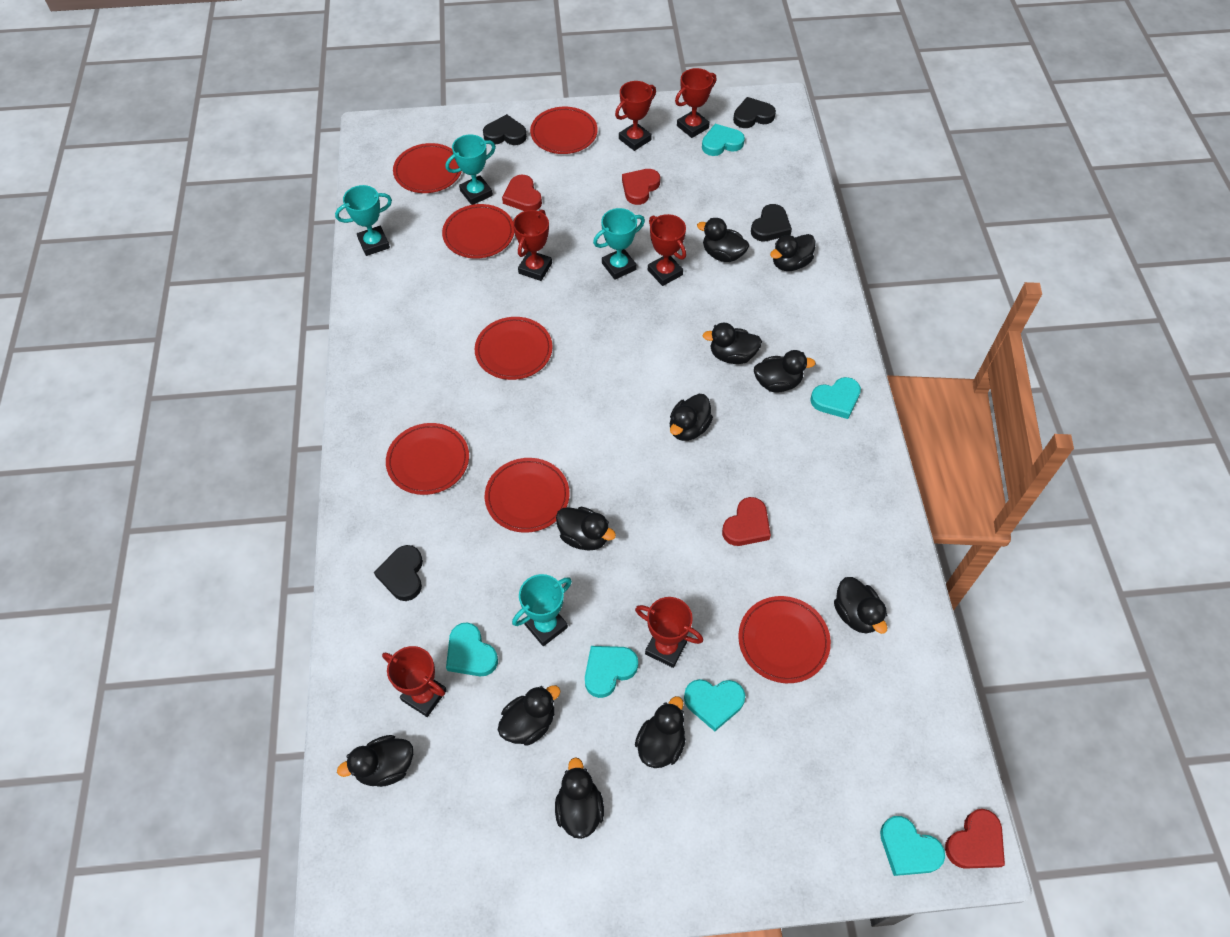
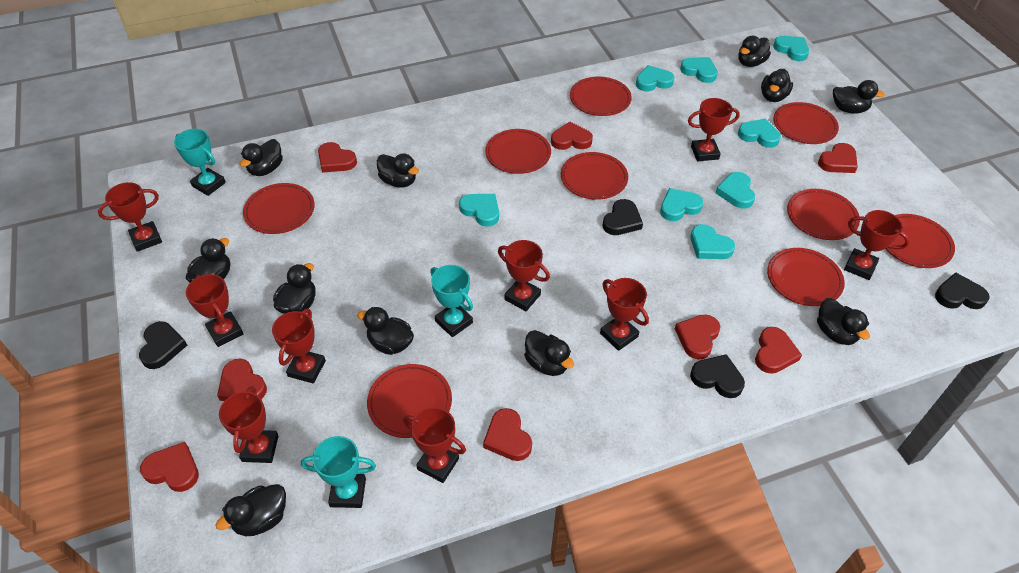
red heart: [502,175,542,211] [622,169,660,205] [722,497,771,546] [945,809,1005,869] = 4 -> [140,442,199,492] [217,359,267,401] [318,142,357,173] [483,408,532,461] [551,122,593,150] [675,315,720,359] [755,327,802,374] [818,143,858,173] = 8
red plate: [386,423,469,495] [393,143,462,193] [442,204,514,259] [475,317,553,380] [485,458,570,533] [530,107,598,154] [738,596,831,683] = 7 -> [243,183,315,234] [367,364,452,438] [485,129,551,174] [561,152,628,200] [570,77,632,116] [767,248,845,306] [773,102,839,144] [787,189,860,240] [886,214,955,268] = 9
red trophy: [382,646,447,717] [513,209,552,281] [615,81,656,151] [635,597,703,668] [648,214,686,286] [675,68,716,138] = 6 -> [98,182,162,252] [186,274,244,347] [219,386,279,463] [272,309,326,383] [403,407,466,483] [498,240,550,311] [600,278,649,351] [688,98,740,161] [844,210,910,280] = 9
turquoise heart: [446,623,498,676] [585,646,638,698] [684,679,745,731] [702,124,745,156] [810,377,861,419] [880,816,945,876] = 6 -> [459,194,499,227] [636,65,674,91] [660,188,703,221] [680,57,718,83] [690,224,735,259] [716,172,755,209] [738,118,781,148] [773,36,809,61] = 8
turquoise trophy: [335,185,392,256] [446,135,496,205] [512,574,572,646] [593,208,645,280] = 4 -> [174,129,226,196] [301,436,376,508] [430,265,473,337] = 3

